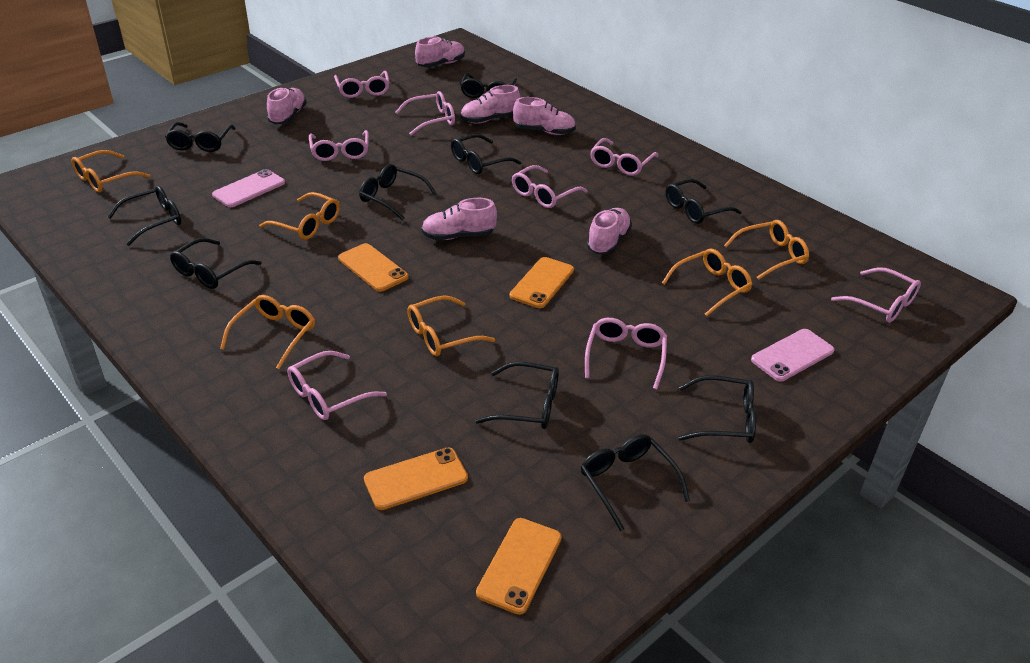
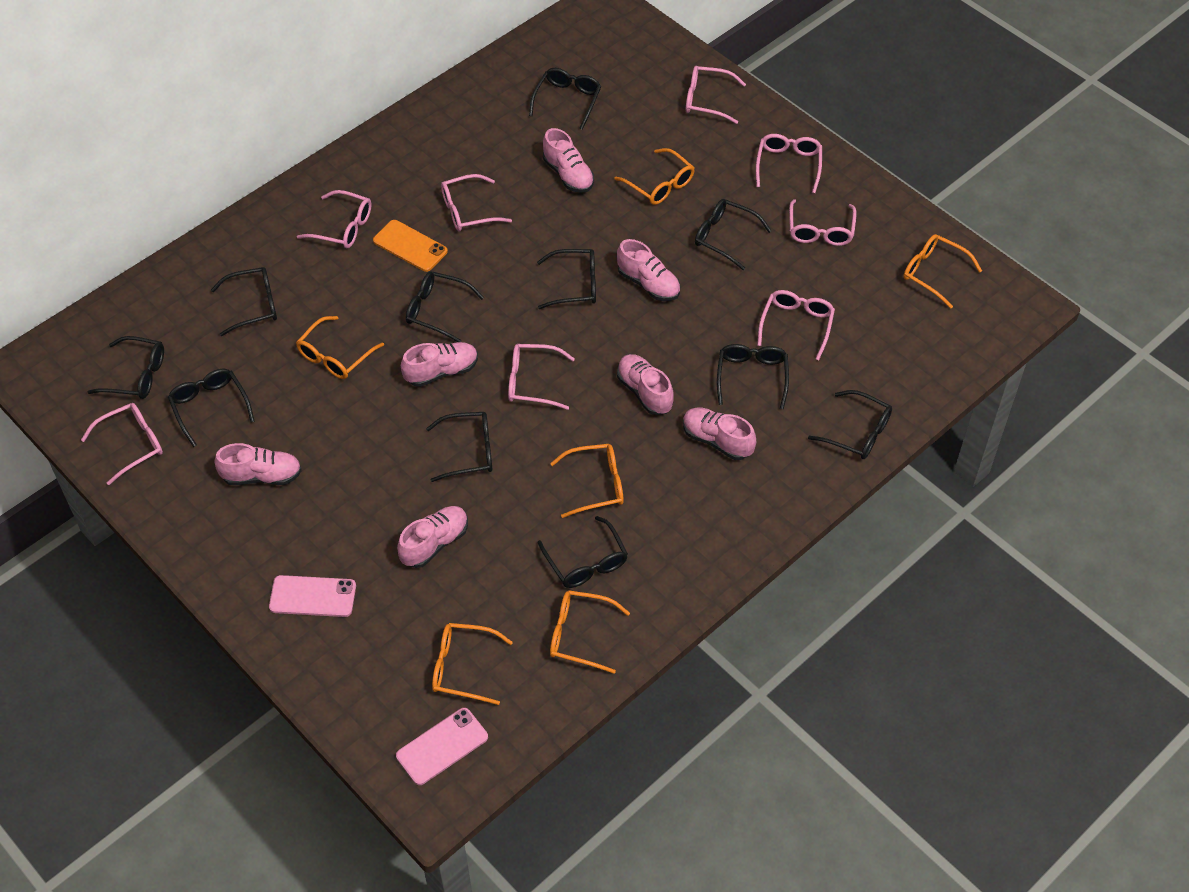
black glasses: [107,185,181,246] [165,122,236,152] [170,238,262,289] [359,164,437,221] [451,134,522,174] [460,73,517,98] [475,361,559,429] [581,434,690,531] [665,179,741,224] [679,375,756,443] = 10 -> [88,336,164,399] [168,369,255,447] [211,267,277,336] [406,272,484,342] [426,412,492,482] [529,68,601,130] [537,249,596,309] [538,516,628,588] [695,199,771,270] [717,344,789,409] [808,390,892,459] = 11
orange phone: [338,243,409,292] [364,448,468,510] [476,518,562,615] [510,257,574,308] = 4 -> [373,220,448,272] = 1
pink shoe: [267,87,307,124] [415,37,465,67] [421,198,497,240] [461,85,520,123] [513,97,576,135] [587,208,632,254] = 6 -> [214,443,302,485] [397,506,468,568] [401,342,478,387] [543,128,594,193] [617,239,680,301] [617,354,674,415] [683,408,756,460] = 7

